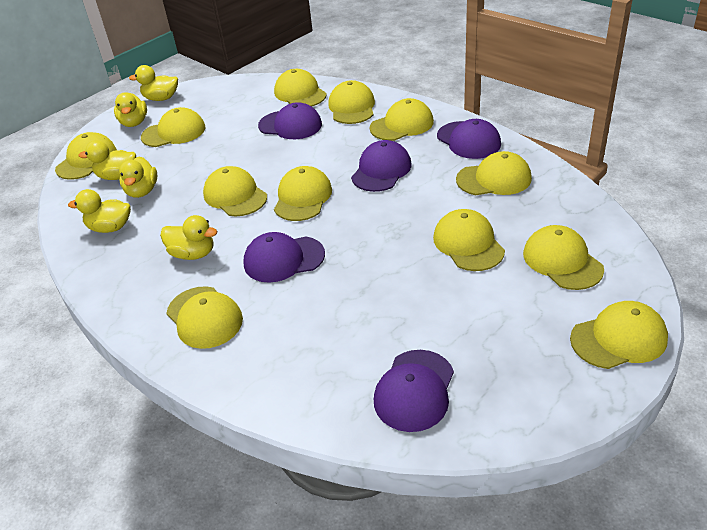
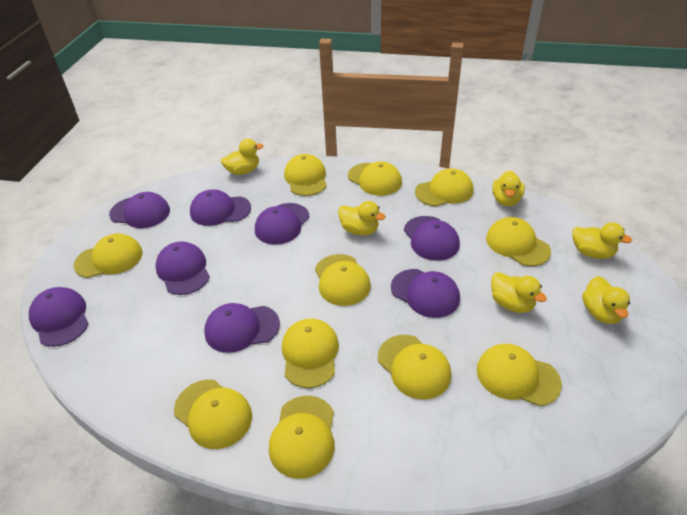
purple cap: [243,232,325,283] [258,102,322,139] [351,140,411,192] [374,350,454,432] [437,119,501,159] = 5 -> [29,287,89,347] [109,192,170,228] [155,241,210,295] [190,189,251,226] [204,303,280,353] [255,203,310,245] [391,269,460,318] [404,216,460,261] = 8
yellow cap: [55,132,117,180] [141,107,205,147] [166,286,243,349] [203,166,267,216] [274,69,327,107] [274,166,332,221] [328,80,375,124] [370,98,434,141] [433,209,505,271] [456,151,532,195] [523,225,604,290] [570,301,668,369] = 12 -> [74,234,143,278] [174,380,252,449] [269,396,335,479] [282,319,339,388] [284,154,327,196] [315,254,371,306] [348,161,402,196] [378,335,451,400] [415,168,473,206] [477,344,562,406] [486,217,551,266] = 11

